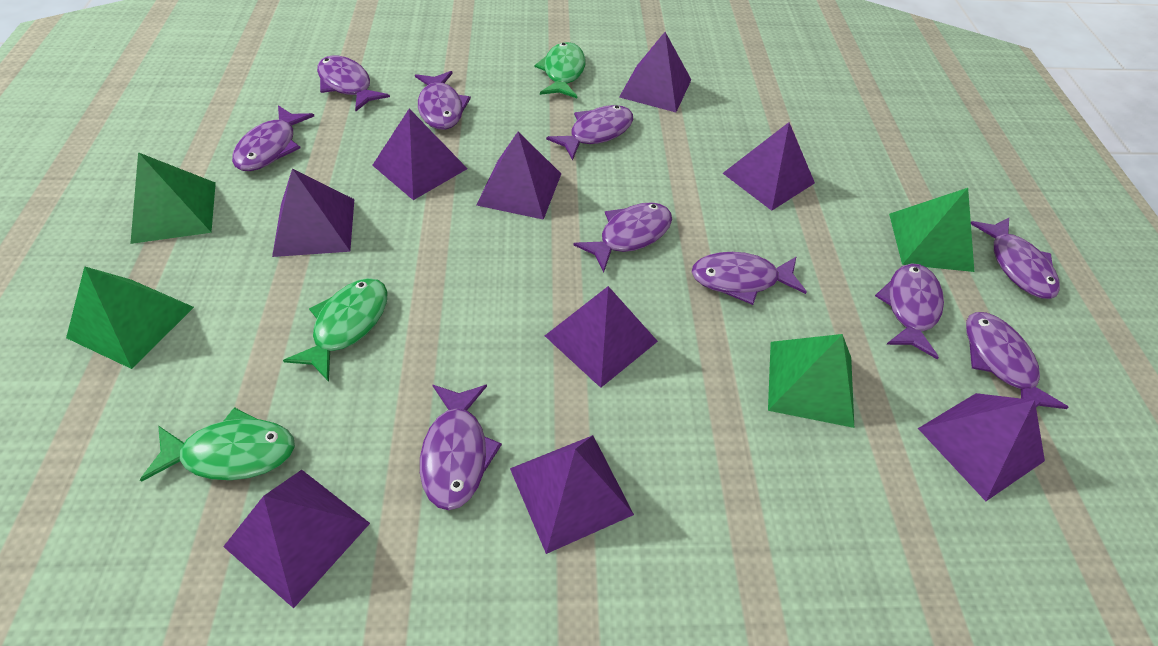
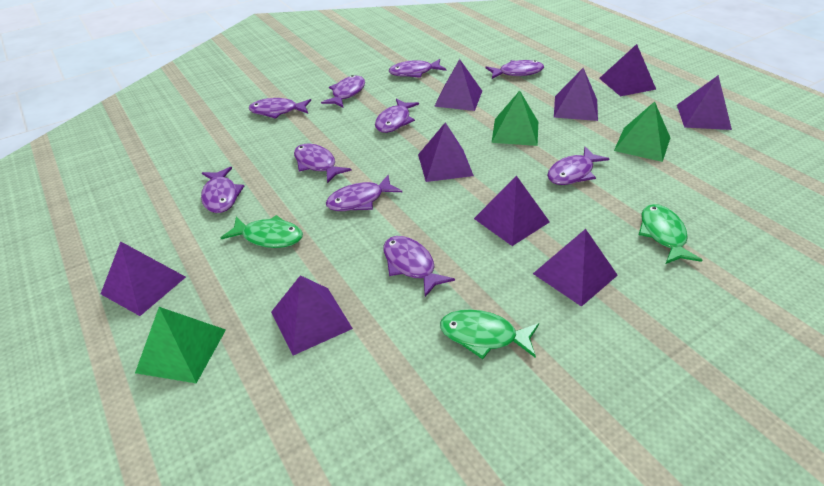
green pyramid: [66,266,194,369] [130,152,216,244] [768,334,854,428] [889,188,974,272] = 4 -> [135,307,226,383] [492,91,538,146] [614,101,670,162] = 3

